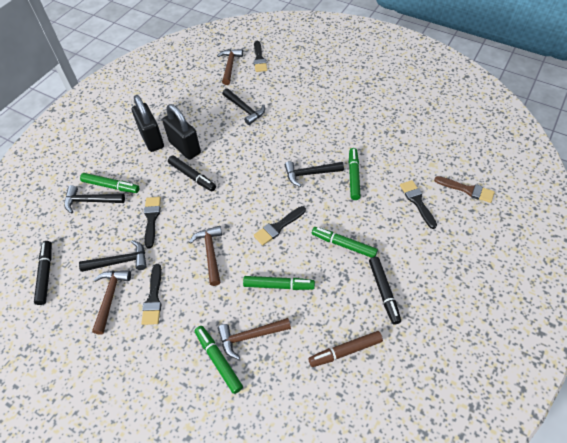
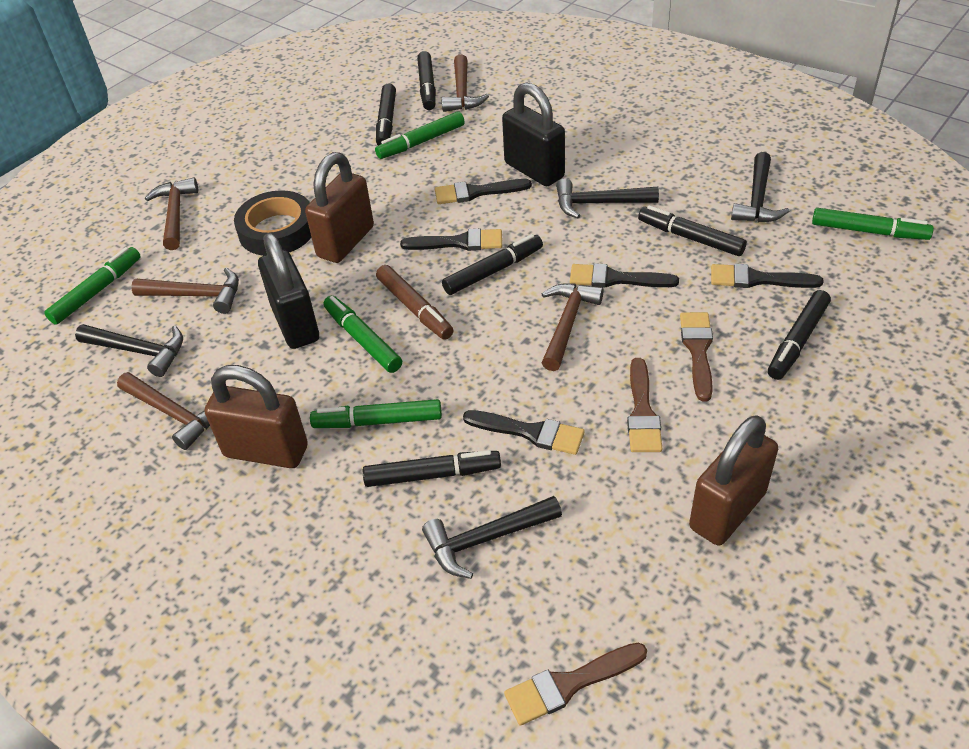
black marker: [34,241,52,305] [168,155,216,191] [369,257,401,325] = 3 -> [363,450,501,487] [376,83,396,145] [417,51,436,110] [442,234,543,295] [638,205,747,256] [768,290,831,380] = 6
black tape: none = 0 -> [234,190,311,256] = 1
brown brush: [434,176,495,203] = 1 -> [504,642,647,726] [627,358,662,452] [680,312,713,401] = 3
brown hammer: [92,271,131,335] [189,226,222,286] [217,49,243,85] [218,318,291,360] = 4 -> [117,372,210,450] [131,267,239,314] [145,178,198,250] [442,54,489,112] [542,283,604,371] = 5
brown padlock: none = 0 -> [205,365,308,468] [305,152,374,263] [689,415,778,545] = 3

